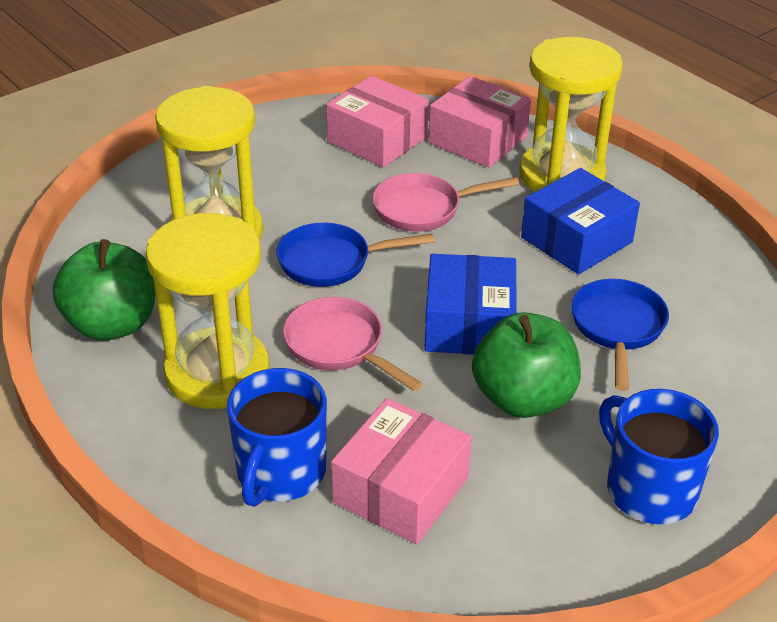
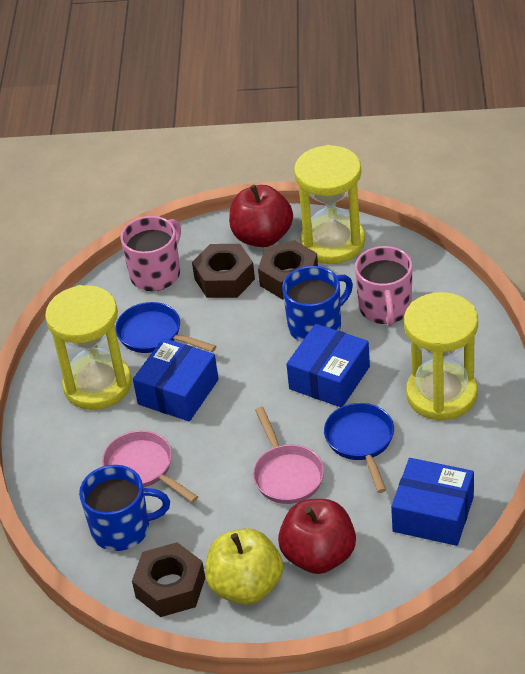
blue box: [424,254,517,355] [521,168,640,275] = 2 -> [133,338,219,421] [286,323,370,407] [391,458,474,546] = 3
brown nut: none = 0 -> [132,542,205,617] [192,244,255,298] [258,240,318,299] = 3
green apple: [53,239,156,341] [472,312,581,418] = 2 -> none = 0
pink box: [326,76,429,168] [331,398,472,544] [429,76,531,168] = 3 -> none = 0
pink mug: none = 0 -> [120,216,181,291] [355,246,412,326] = 2
red apple: none = 0 -> [229,185,293,247] [278,499,356,574] = 2
yellow apple: none = 0 -> [205,528,283,605] = 1

